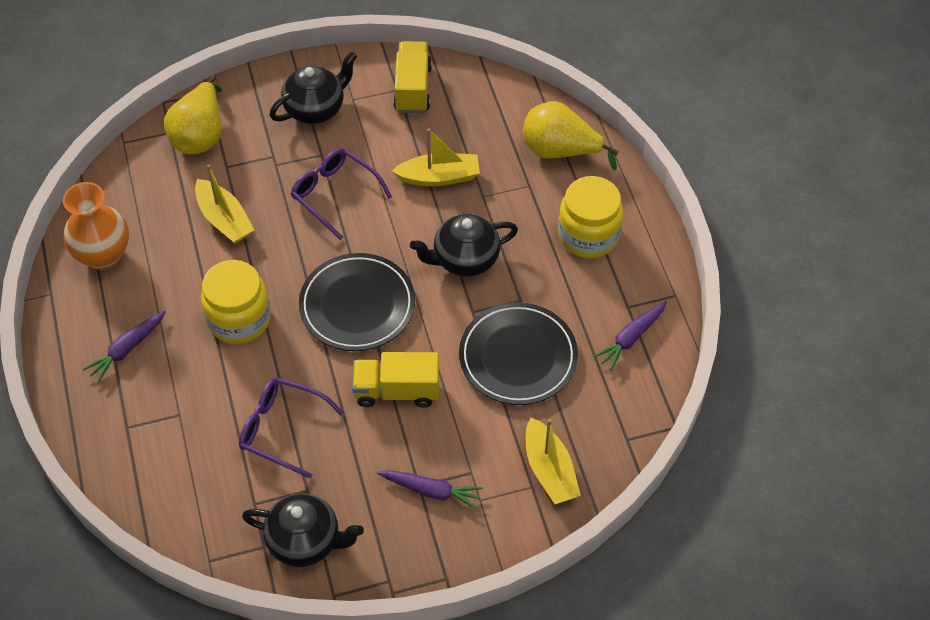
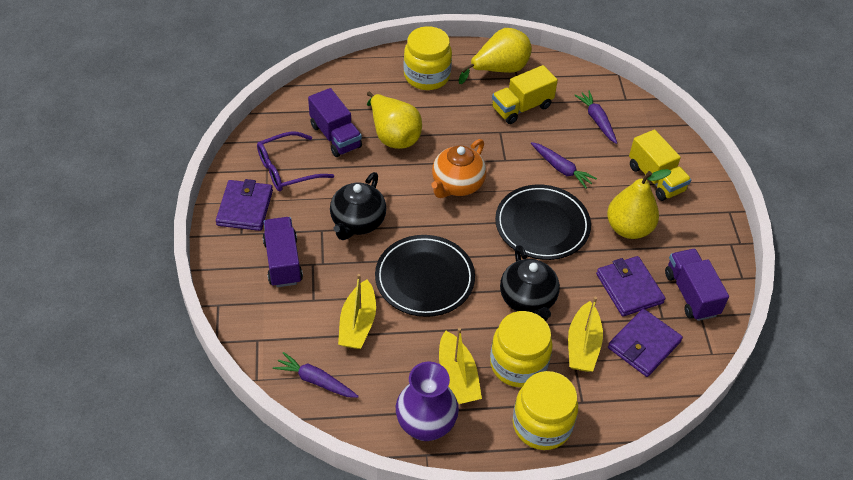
black teapot: [242,493,364,567] [270,51,357,124] [410,214,518,277] = 3 -> [330,172,386,240] [500,245,560,321] = 2
orange teapot: none = 0 -> [431,139,487,198] = 1
orange vase: [63,182,129,270] = 1 -> none = 0
purple glasses: [239,377,344,479] [291,148,392,240] = 2 -> [257,132,334,191] = 1
purple truck: none = 0 -> [263,217,303,287] [308,88,362,157] [665,249,729,321] = 3
purple vase: none = 0 -> [396,362,459,441] = 1
purple wallet: none = 0 -> [216,179,273,231] [596,256,665,317] [608,309,683,377] = 3
yellow jar: [201,260,271,344] [558,176,623,258] = 2 -> [404,26,452,90] [490,311,553,387] [513,371,578,450] = 3
yellow pear: [164,75,222,154] [523,101,619,171] = 2 -> [367,92,422,149] [459,28,532,84] [607,169,671,239] = 3

